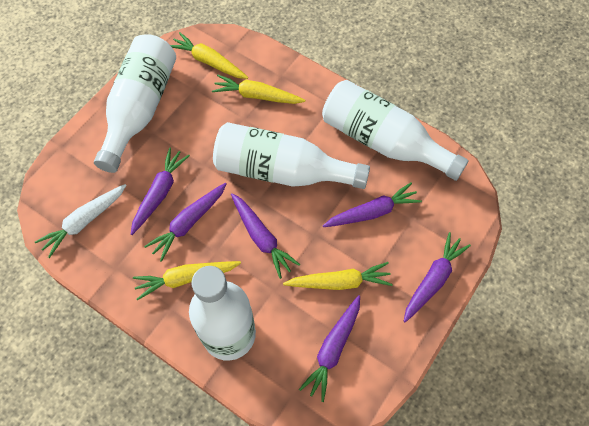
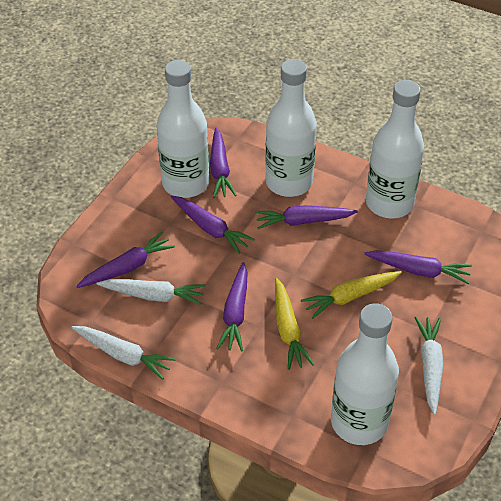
white carrot: [35,184,127,258] = 1 -> [71,326,176,380] [97,279,205,305] [415,317,444,415] = 3
yellow carrot: [133,261,241,301] [170,32,248,79] [212,75,305,104] [283,262,393,290] = 4 -> [275,278,314,370] [301,271,402,319] = 2

